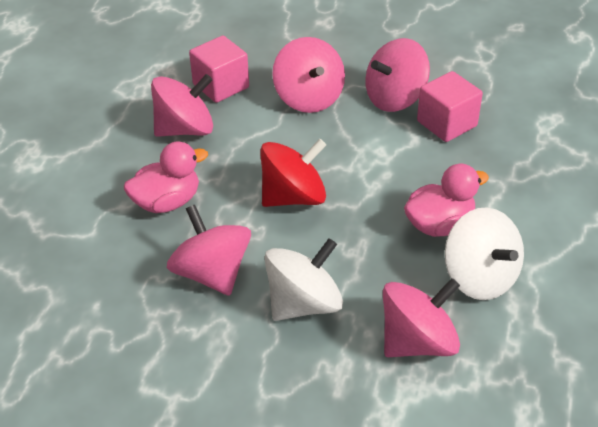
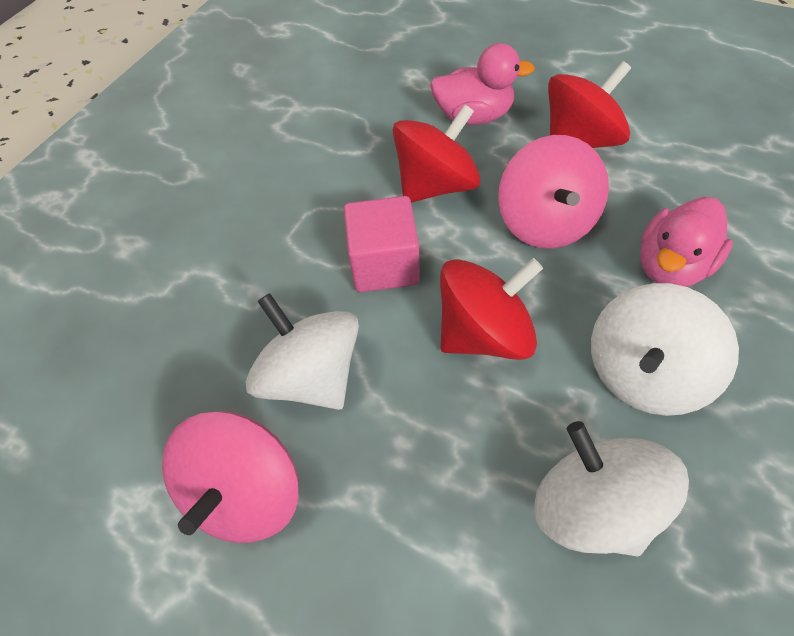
pink cube: [189,36,249,103] [417,71,483,142] = 2 -> [344,196,420,292] = 1
pink spinning top: [151,74,213,137] [167,205,251,296] [272,37,345,113] [365,38,430,112] [383,278,460,357] = 5 -> [162,411,299,543] [498,135,609,248] = 2
red spinning top: [260,139,326,207] = 1 -> [393,104,481,203] [440,258,543,360] [548,61,631,148] = 3
white spinning top: [264,238,343,321] [445,208,524,300] = 2 -> [246,293,359,410] [534,421,689,556] [591,283,739,416] = 3

